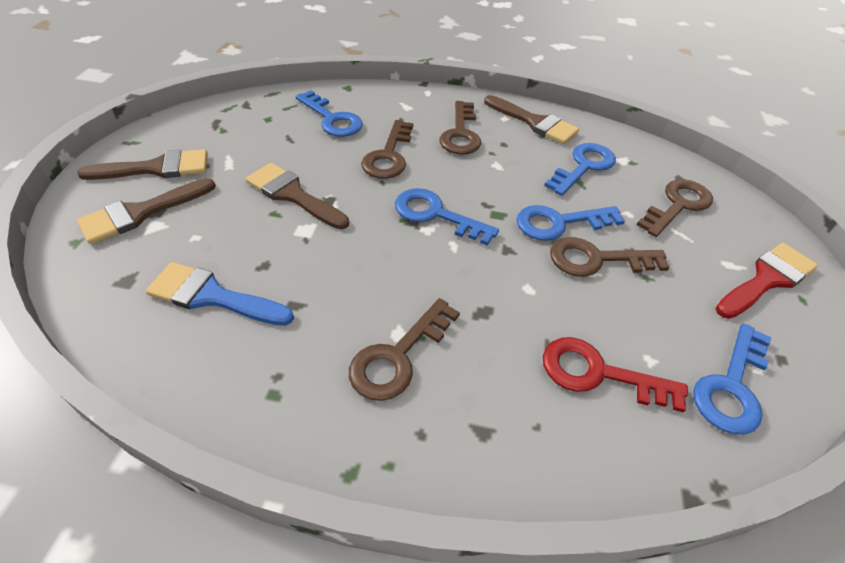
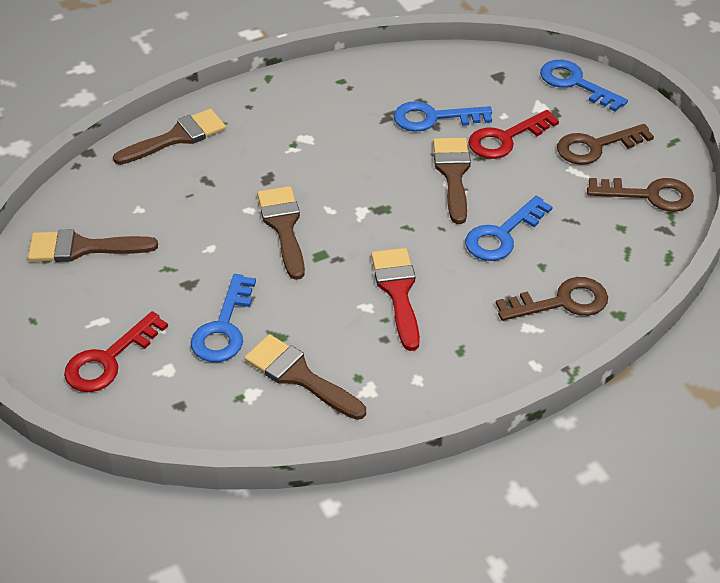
blue brush: [146,262,294,326] = 1 -> none = 0
blue key: [295,90,363,137] [395,188,499,246] [516,205,625,241] [544,143,616,196] [693,323,771,434] = 5 -> [191,274,256,362] [394,101,492,132] [465,196,553,261] [540,60,628,112] = 4
brown brush: [77,149,208,180] [77,178,216,244] [245,163,349,229] [484,95,579,144] = 4 -> [28,229,158,262] [113,109,226,165] [244,334,366,420] [257,186,305,280] [433,138,471,224] = 5
brown key: [349,298,460,401] [361,120,414,179] [440,101,481,155] [550,237,670,277] [636,179,713,237] = 5 -> [496,277,608,321] [557,124,654,165] [587,178,694,212] = 3
red key: [543,337,688,412] = 1 -> [64,311,168,392] [468,110,559,159] = 2

